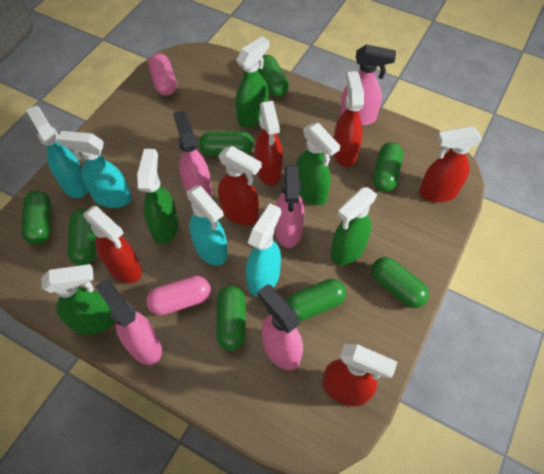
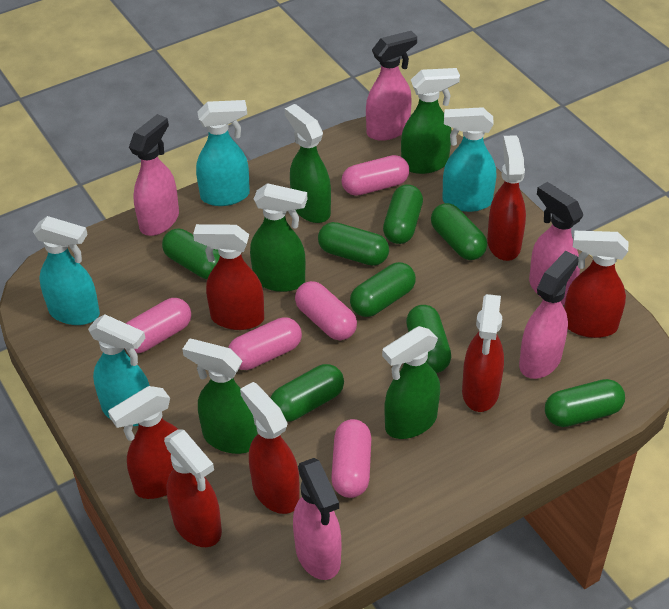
pink capsule: [146,276,211,315] [148,53,177,96] = 2 -> [124,298,191,353] [228,317,302,370] [295,281,357,340] [331,419,371,498] [341,155,409,196] = 5
red spray bottle: [83,206,142,283] [218,146,262,225] [255,101,283,185] [322,344,397,406] [334,71,364,167] [419,126,482,202] = 6 -> [108,386,178,499] [164,429,222,547] [193,224,264,330] [240,382,300,514] [462,294,504,412] [487,135,526,261] [564,231,628,338] = 7

